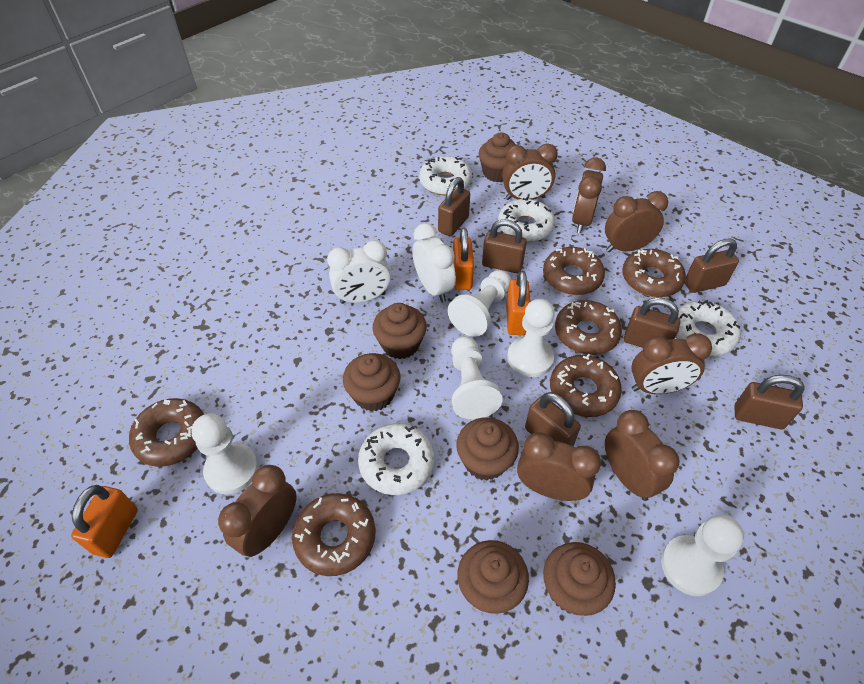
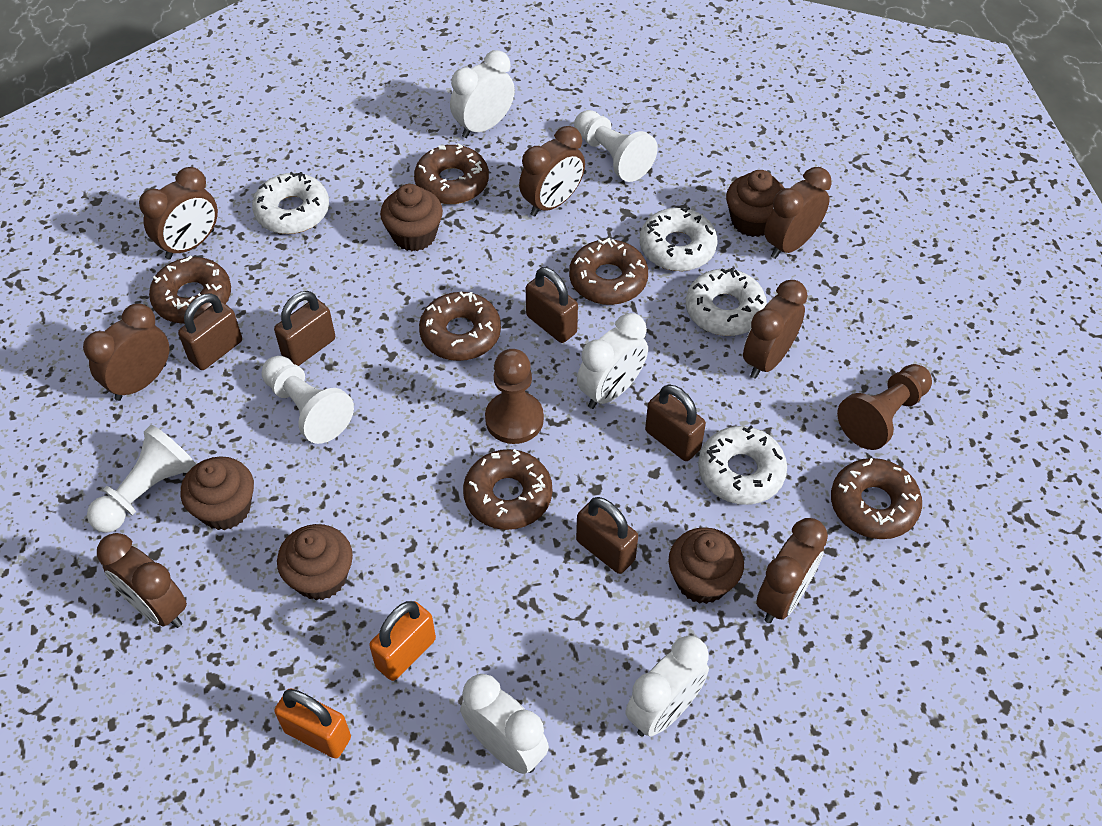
brown cupcake: [343,353,401,412] [373,303,427,359] [456,418,519,480] [457,540,529,614] [479,132,515,182] [543,542,616,616] = 6 -> [180,456,254,530] [277,524,353,600] [380,184,443,251] [668,527,744,604] [726,170,785,237] = 5
brown padlock: [438,177,470,236] [482,219,527,273] [525,392,581,446] [624,297,680,348] [685,239,739,293] [734,375,805,429] = 6 -> [178,293,242,370] [274,291,335,366] [526,267,578,343] [576,497,638,574] [645,385,706,461] = 5
brown pawn: none = 0 -> [485,349,544,444] [837,364,932,450] = 2
orange padlock: [71,485,138,558] [453,228,474,290] [506,271,530,335] = 3 -> [274,688,351,758] [369,601,436,681] = 2
white clock: [327,240,391,304] [412,223,456,302] = 2 -> [450,50,515,138] [460,674,549,774] [577,313,648,409] [625,635,709,736] = 4
white pawn: [191,413,258,494] [448,270,511,337] [451,336,503,419] [507,299,555,377] [661,515,744,596] = 5 -> [87,425,196,533] [261,356,354,444] [574,110,658,182] = 3

